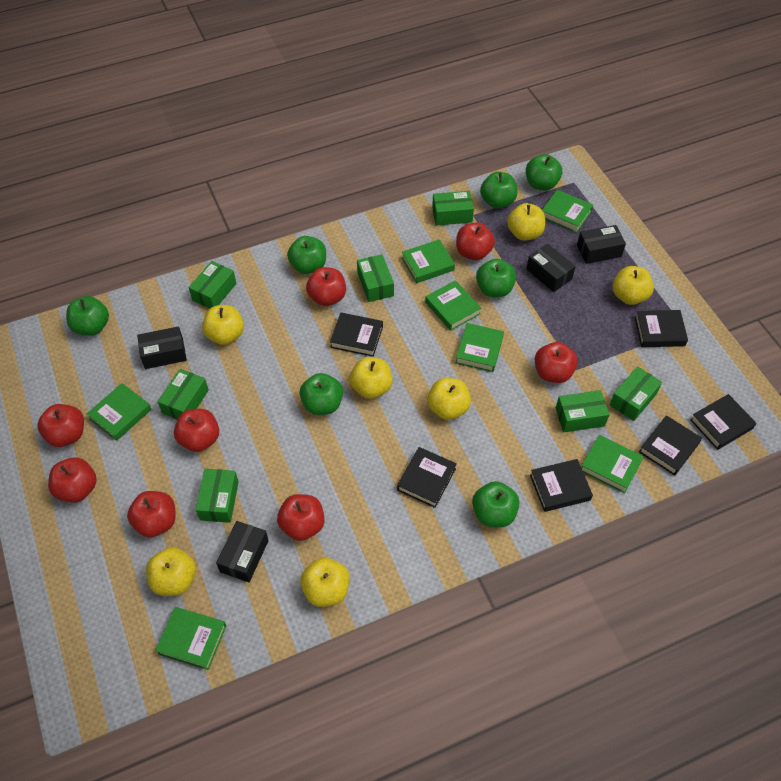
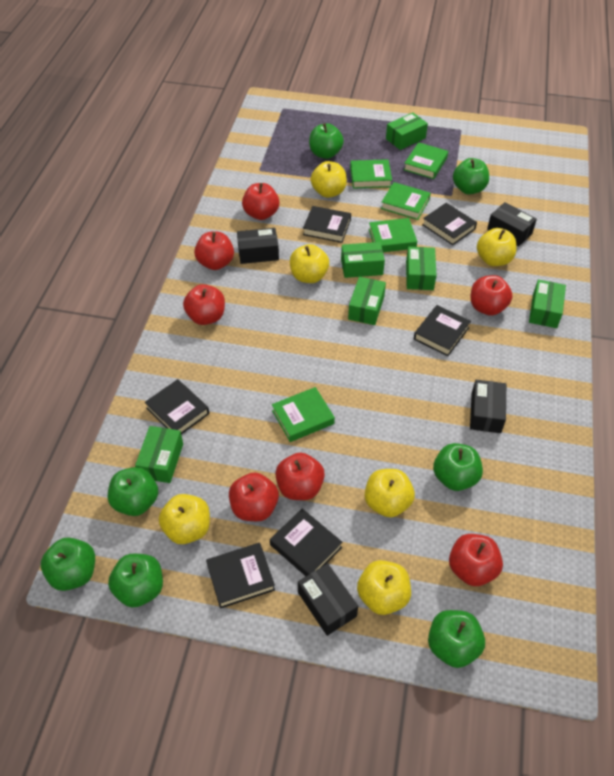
green book: [87,383,152,441] [155,607,226,670] [402,239,455,283] [425,280,481,331] [456,323,504,372] [542,190,593,233] [581,435,644,493] = 7 -> [272,387,335,442] [350,159,392,189] [369,218,417,252] [381,182,430,220] [404,142,448,179] = 5
green box: [157,369,209,420] [189,261,237,308] [196,469,239,523] [357,254,394,302] [432,191,474,226] [556,390,610,432] [610,366,662,421] = 7 -> [135,426,183,483] [341,242,385,278] [348,277,386,325] [386,113,428,150] [406,247,437,290] [529,280,566,328] = 6
red apple: [37,404,84,447] [48,458,97,503] [127,491,176,537] [174,409,219,452] [277,494,325,541] [306,267,346,306] [456,222,495,260] [535,342,578,383] = 8 -> [183,284,225,325] [194,231,234,270] [229,472,279,521] [242,183,279,220] [275,453,325,500] [449,534,503,586] [470,275,513,316] = 7
yellow apple: [146,547,196,596] [202,305,244,345] [300,557,350,607] [350,357,393,399] [427,378,471,420] [507,203,545,241] [613,266,654,305] = 7 -> [159,494,210,544] [290,244,329,283] [311,161,347,198] [357,560,411,615] [365,469,415,517] [477,228,517,266] = 6

